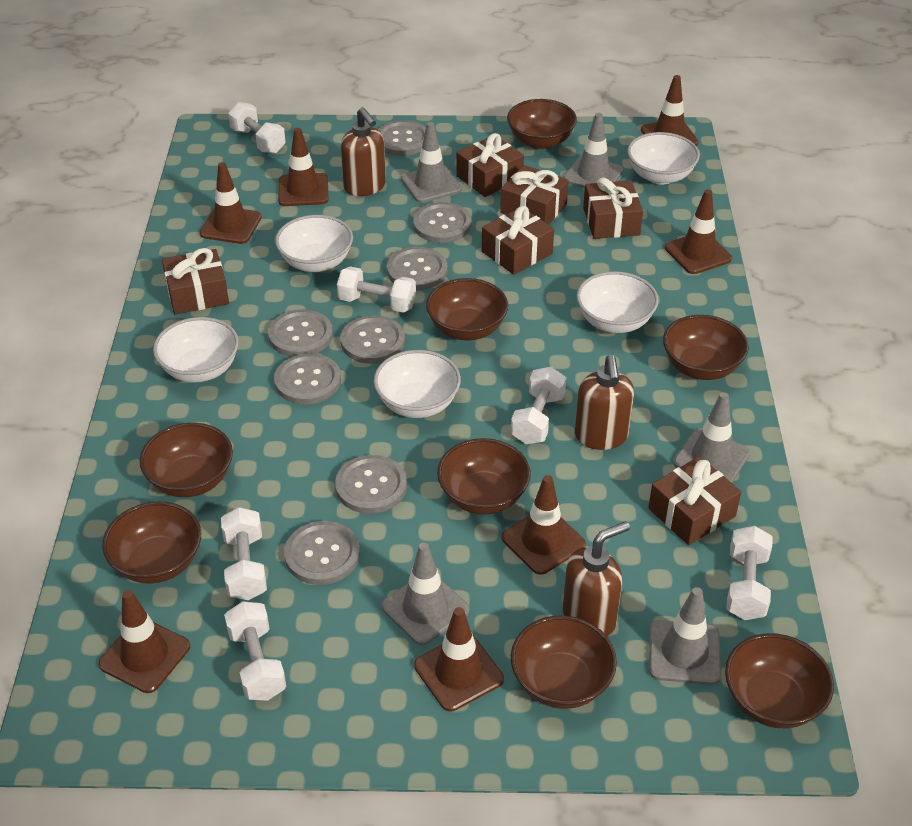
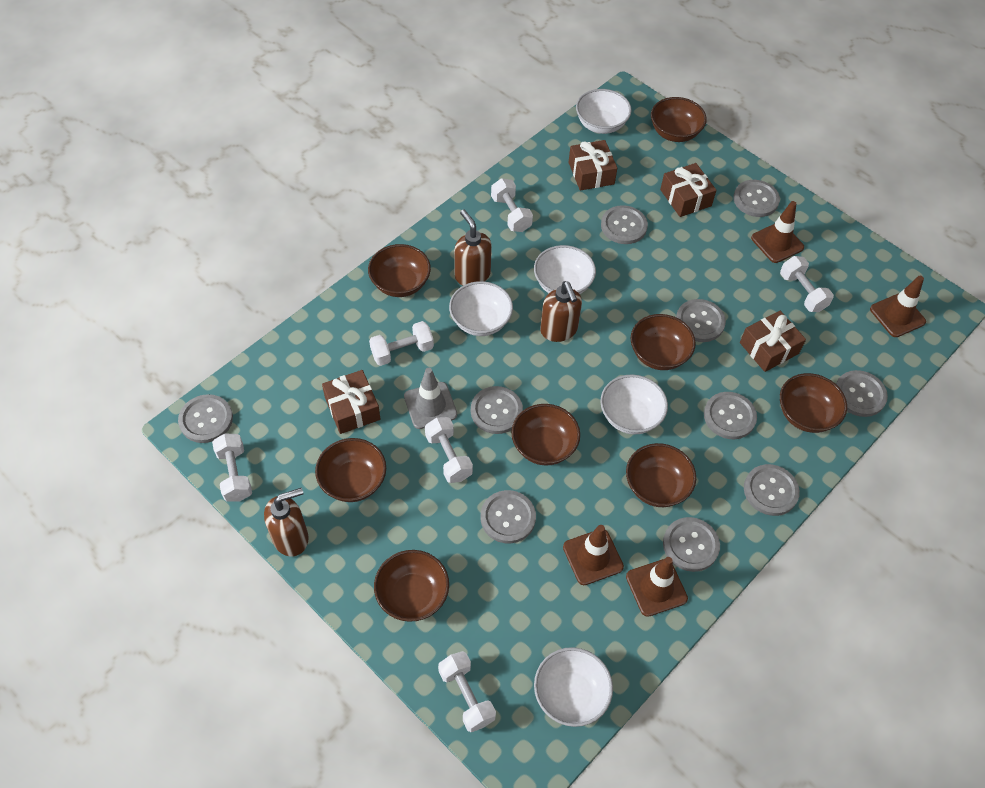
brown gift: [162,248,229,315] [456,133,524,197] [482,206,554,275] [500,165,569,225] [583,178,643,239] [648,456,741,545] = 6 -> [322,370,380,434] [568,140,617,191] [660,163,717,217] [740,311,806,372] = 4
brown traffic cone: [98,590,190,693] [200,162,262,244] [278,128,329,206] [414,607,504,711] [502,475,586,575] [641,75,698,146] [665,190,732,274] = 7 -> [563,525,624,585] [626,557,688,617] [751,201,804,263] [870,276,926,337] = 4
grey button: [268,309,333,357] [274,353,341,405] [284,521,360,585] [335,455,407,514] [340,315,405,363] [378,120,426,156] [387,247,448,290] [413,202,472,243] = 8 -> [178,394,233,443] [471,386,523,434] [481,490,536,543] [601,205,648,244] [663,517,720,572] [676,299,726,342] [704,392,757,439] [733,180,780,217] [744,464,800,516] [836,370,888,417] = 10
grey traffic cone: [382,543,469,645] [401,122,461,203] [564,113,623,188] [649,587,721,685] [674,392,750,483] = 5 -> [404,368,457,429] = 1

